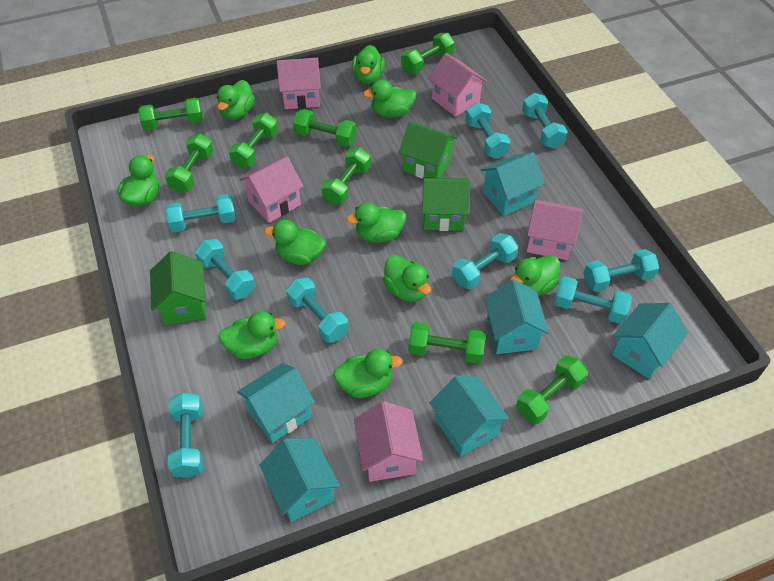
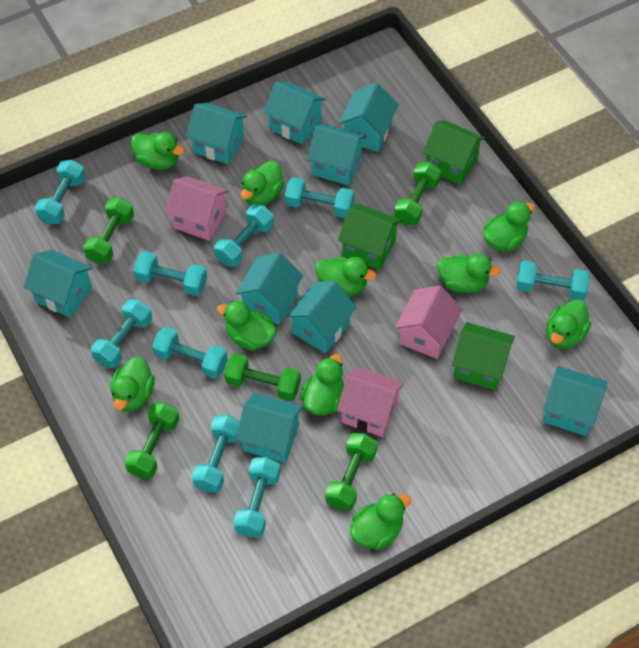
green dumbbell: [138,98,203,131] [165,134,214,193] [229,113,278,168] [293,109,357,147] [321,147,371,205] [401,33,455,74] [409,322,486,364] [516,355,588,424] = 8 -> [83,197,134,264] [125,402,179,479] [224,353,301,401] [325,433,377,511] [394,162,441,225] = 5
pink house: [239,156,304,223] [277,58,321,109] [354,401,423,482] [428,53,487,117] [527,199,583,260] = 5 -> [165,176,229,241] [337,366,404,437] [395,286,462,359] = 3
turquoise house: [237,363,315,443] [259,438,340,522] [430,375,510,456] [481,152,545,216] [484,279,549,354] [612,303,688,379] = 6 -> [24,250,92,318] [186,103,247,164] [235,252,303,325] [236,393,303,463] [264,82,326,145] [286,281,357,353] [307,124,366,185] [339,83,399,152] [543,366,607,436] = 9

